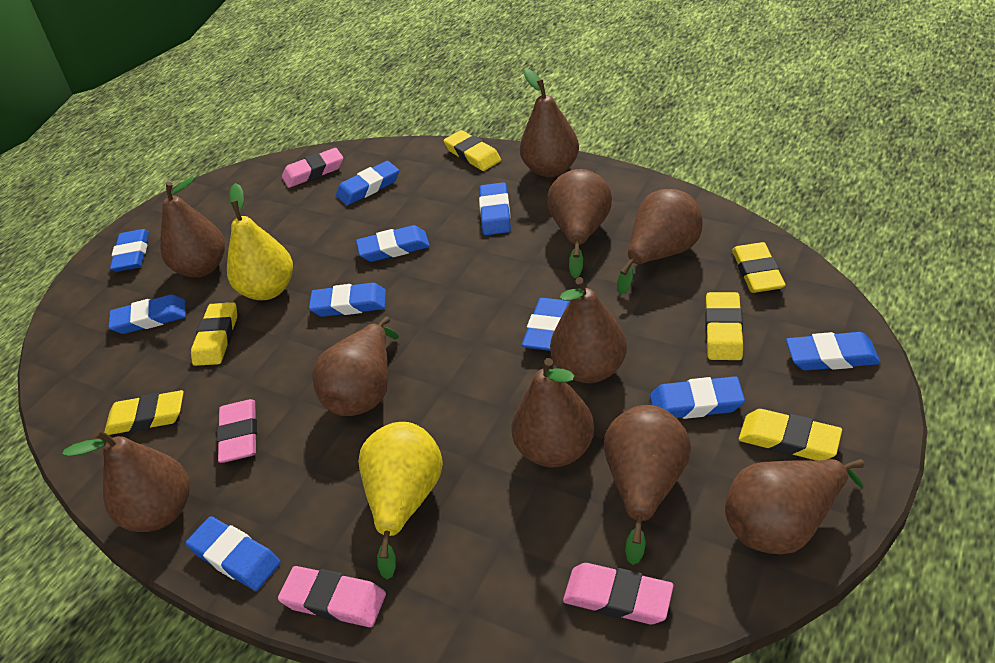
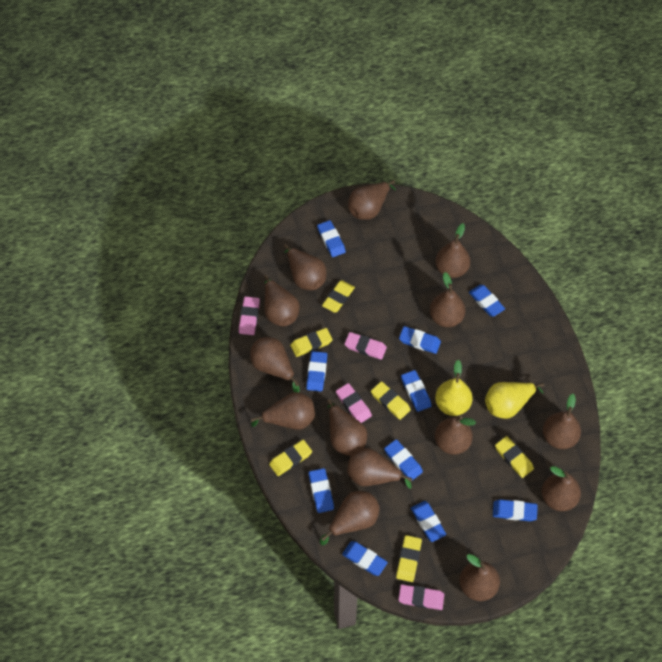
brown pear: [62,429,190,532] [160,177,225,277] [312,316,399,416] [511,358,594,467] [520,69,579,177] [547,169,612,278] [550,277,627,383] [604,405,691,565] [617,189,703,295] [725,459,864,554] = 10 -> [250,337,299,392] [251,392,315,430] [264,275,300,326] [284,244,327,290] [320,491,380,545] [327,399,367,456] [347,448,412,489] [348,180,396,220] [430,272,466,327] [435,223,470,278] [435,416,476,455] [459,554,500,601] [541,466,581,511] [543,394,581,449] = 14

